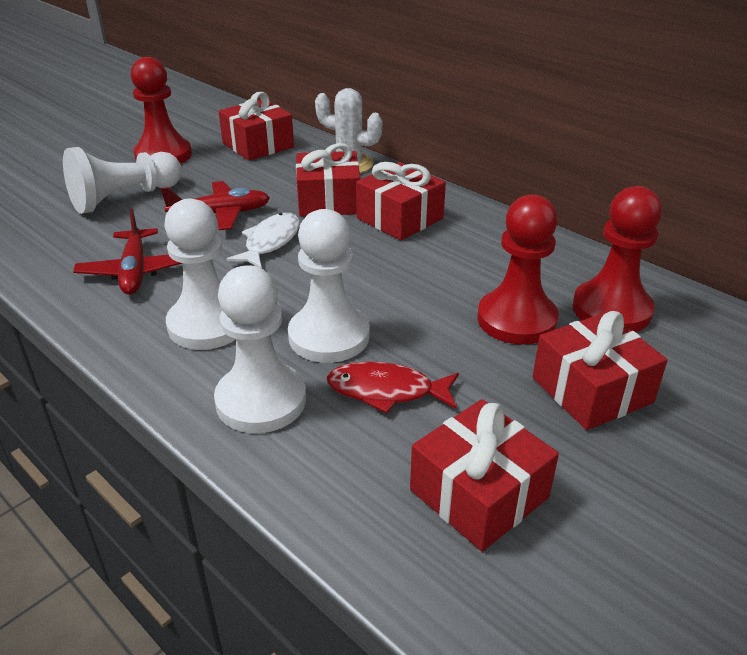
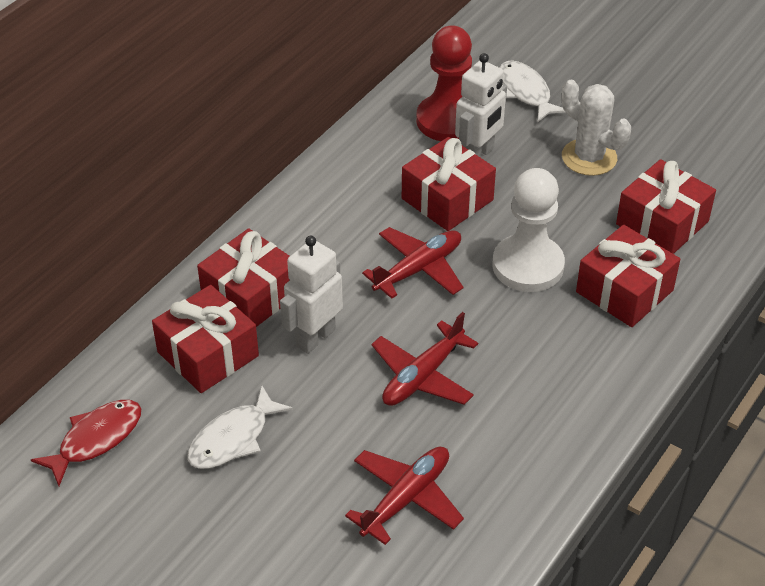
red pawn: [131,57,192,164] [478,194,559,345] [572,186,662,332] = 3 -> [416,25,472,141] = 1
red plane: [73,209,183,295] [161,181,270,230] = 2 -> [345,446,464,545] [362,227,463,299] [371,312,478,406] = 3
white fish: [226,213,300,268] = 1 -> [187,386,293,469] [500,60,565,122] = 2
white pawn: [63,147,182,214] [164,199,236,350] [214,265,306,433] [288,209,370,363] = 4 -> [493,168,565,292] = 1
white robot: none = 0 -> [280,236,343,354] [455,53,507,158] = 2

